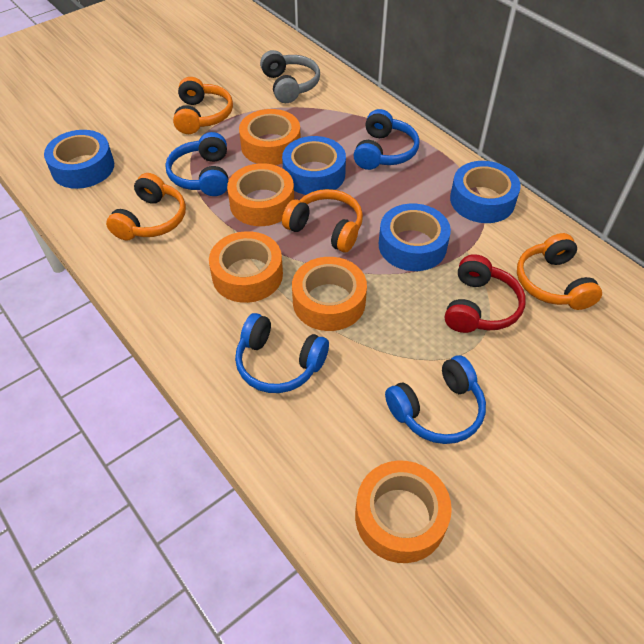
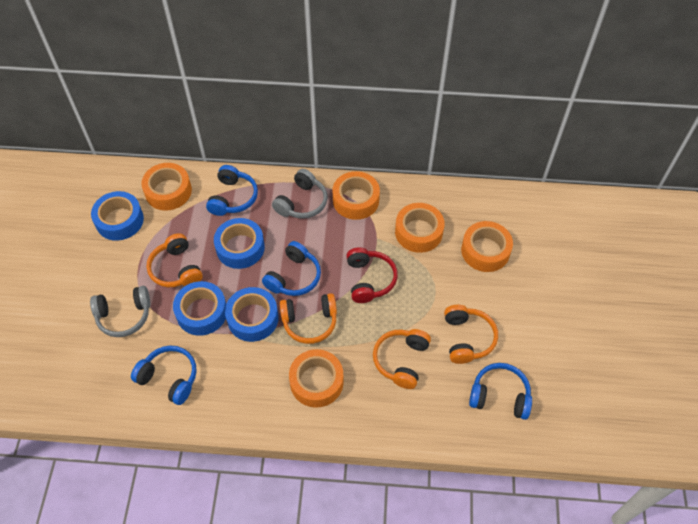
grey headphones: [260,50,320,103] = 1 -> [90,286,150,337] [272,169,328,219] = 2

